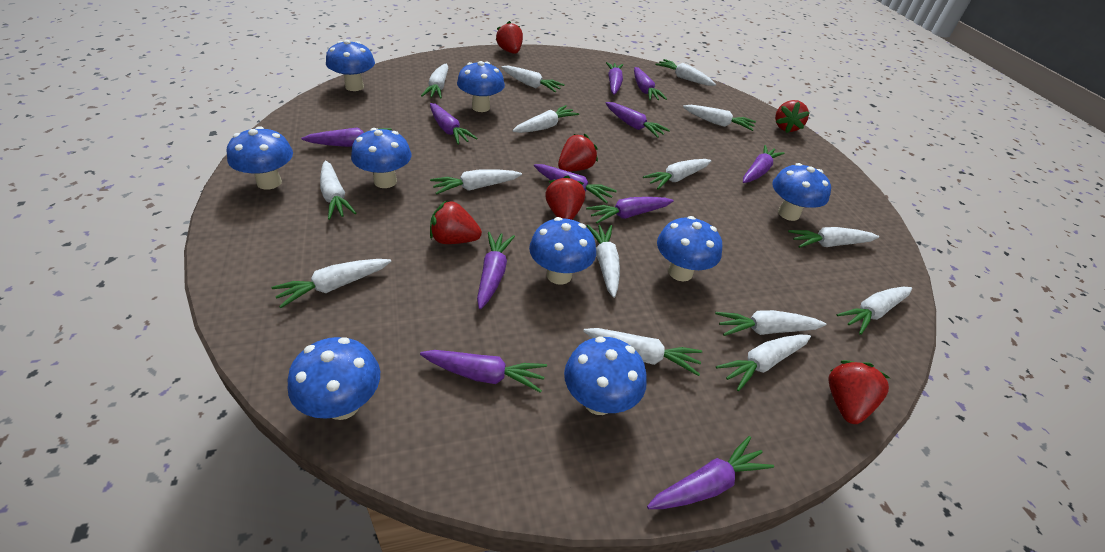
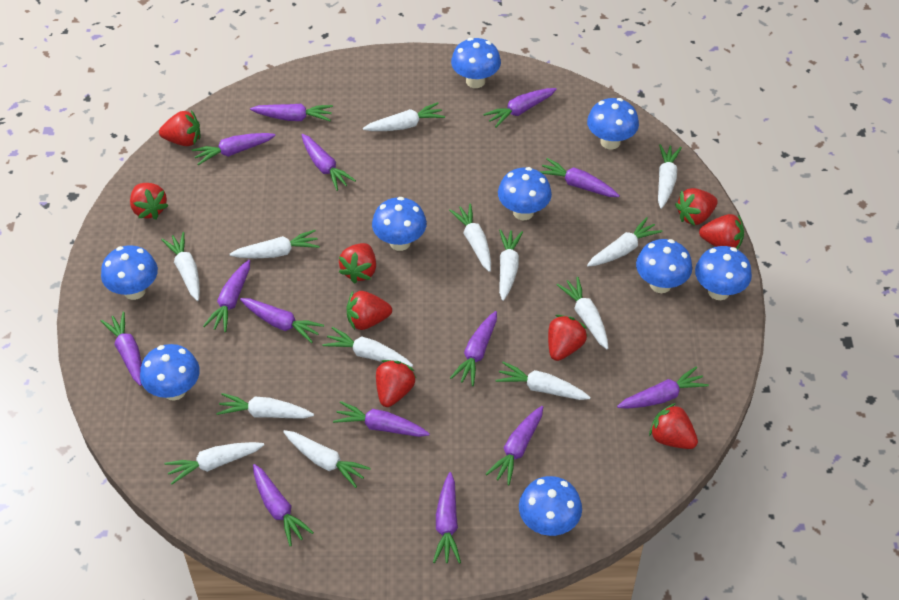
purple carrot: [301,127,392,147] [420,350,547,393] [430,103,477,145] [477,232,515,309] [534,164,617,204] [586,197,674,224] [605,102,670,138] [606,62,623,94] [634,67,667,100] [647,436,774,509] [743,145,784,183] = 11 -> [101,312,142,386] [192,133,276,165] [203,260,250,332] [240,298,324,343] [250,104,333,121] [253,464,314,546] [302,134,356,191] [333,401,430,437] [433,472,461,563] [450,311,497,386] [483,88,557,128] [486,406,543,485] [539,158,620,197] [617,366,709,409] = 14
red strawberry: [430,200,482,244] [496,21,523,54] [545,175,585,220] [558,134,598,172] [775,100,810,133] [828,360,890,424] = 6 -> [130,183,169,219] [159,110,200,146] [339,243,376,284] [347,291,392,330] [376,360,416,407] [548,315,587,361] [649,403,698,449] [675,188,718,226] [699,214,744,250] = 9
white carrot: [271,259,391,308] [320,160,356,220] [421,64,448,99] [430,169,522,195] [501,66,565,92] [512,105,579,133] [583,328,702,376] [587,225,620,298] [643,159,711,189] [655,59,716,86] [683,105,756,131] [715,310,826,336] [716,335,811,391] [788,227,879,248] [837,287,912,335] = 15 -> [161,232,200,301] [164,442,264,485] [216,393,314,419] [230,230,320,258] [283,430,371,488] [322,327,413,367] [363,102,445,131] [449,204,491,272] [496,362,591,400] [499,229,523,301] [557,277,608,349] [587,217,662,267] [658,144,682,209] = 13

